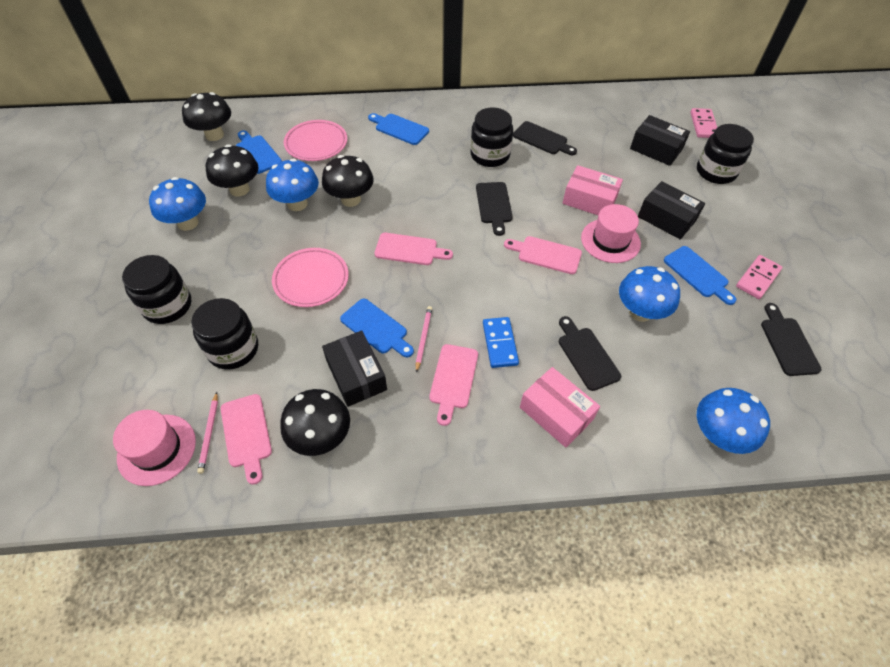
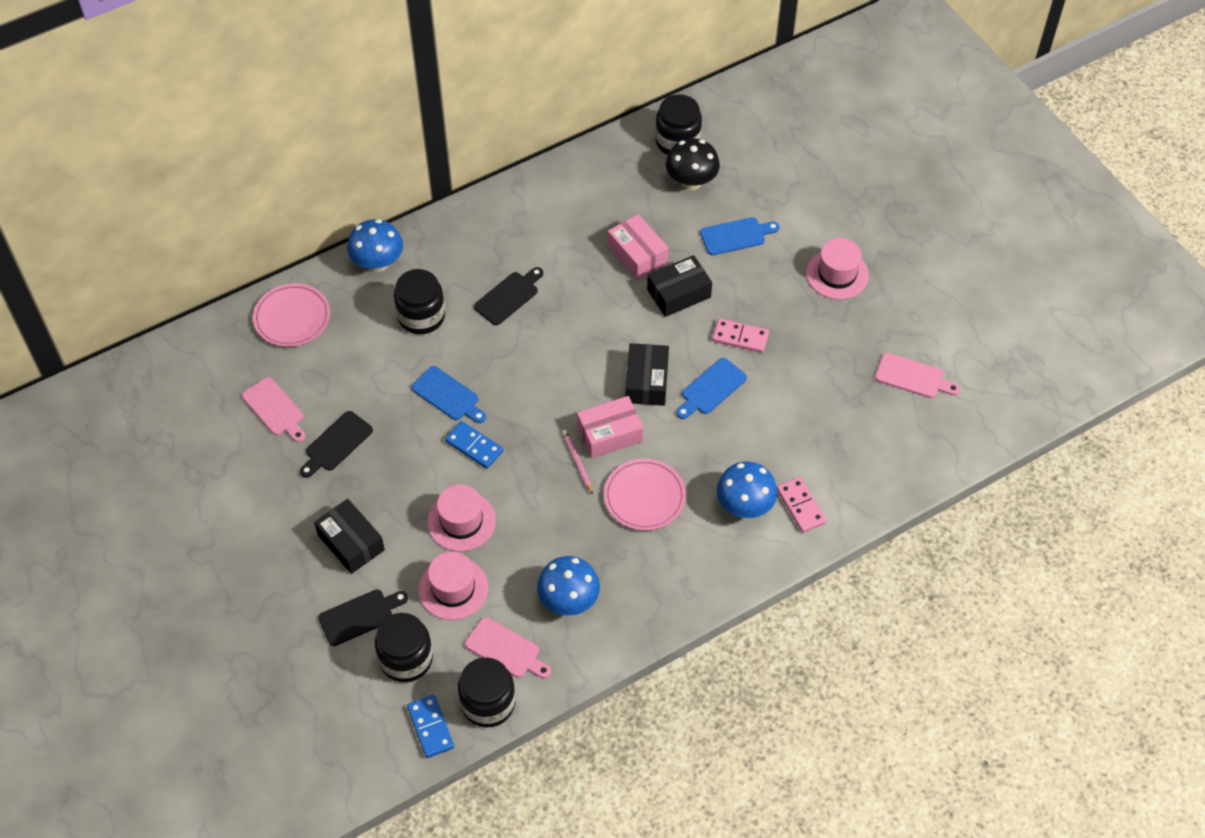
black cutting board: [476,182,513,236] [513,121,577,155] [559,316,621,391] [761,303,822,376] = 4 -> [300,411,373,478] [318,589,408,646] [474,267,543,325] = 3
black mushroom: [182,92,231,141] [206,144,259,197] [280,389,350,456] [322,155,374,207] = 4 -> [666,138,720,190] = 1
blue cutting board: [236,130,282,174] [340,299,414,357] [368,113,429,145] [664,246,736,305] = 4 -> [411,366,486,423] [676,358,747,419] [700,217,780,255] = 3
blue domino: [483,317,519,368] = 1 -> [407,695,454,758] [445,421,503,469] = 2
blue mushroom: [149,177,206,231] [266,159,319,211] [619,266,680,322] [697,388,770,454] = 4 -> [347,219,403,272] [537,556,600,616] [717,462,778,518] = 3
pink cutting board: [221,394,272,485] [375,233,453,265] [429,344,478,426] [504,236,582,274] = 4 -> [242,377,306,442] [465,617,551,679] [875,353,960,398] = 3
pink hat: [113,410,196,486] [581,204,641,263] = 2 -> [418,552,488,620] [427,485,496,552] [806,238,869,300] = 3
pink pencil: [197,392,218,474] [416,306,432,373] = 2 -> [562,430,593,495] = 1

